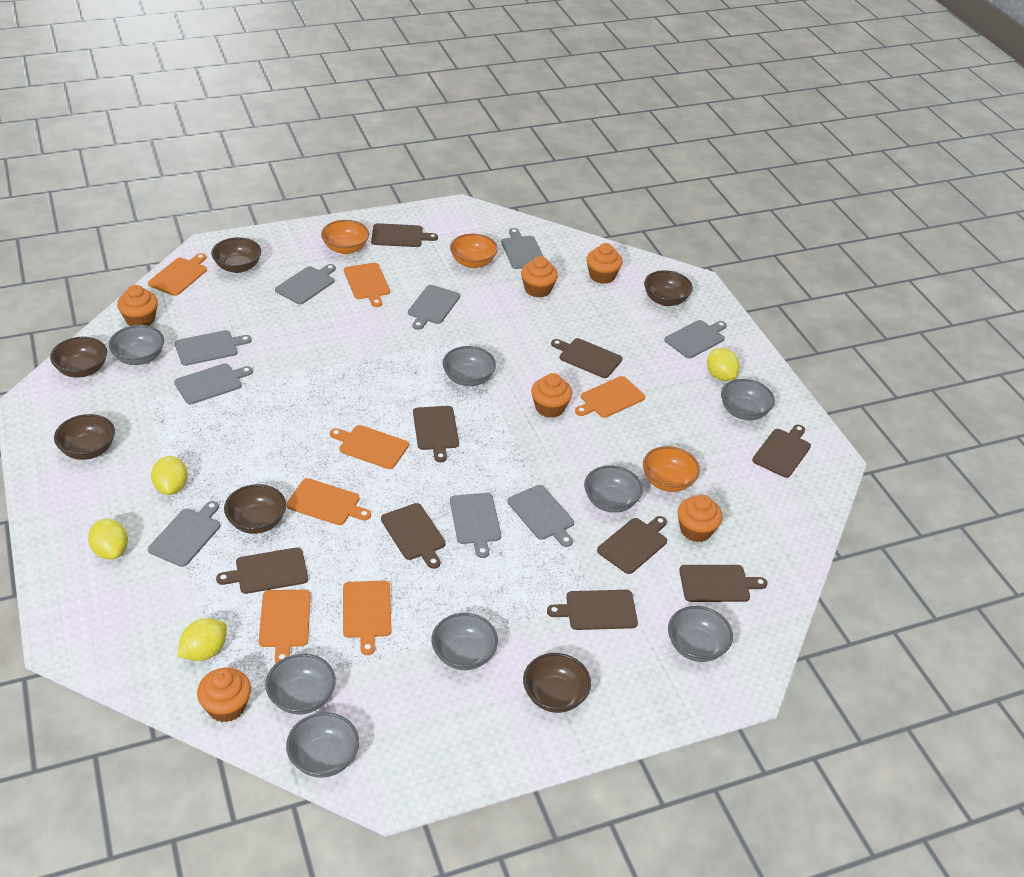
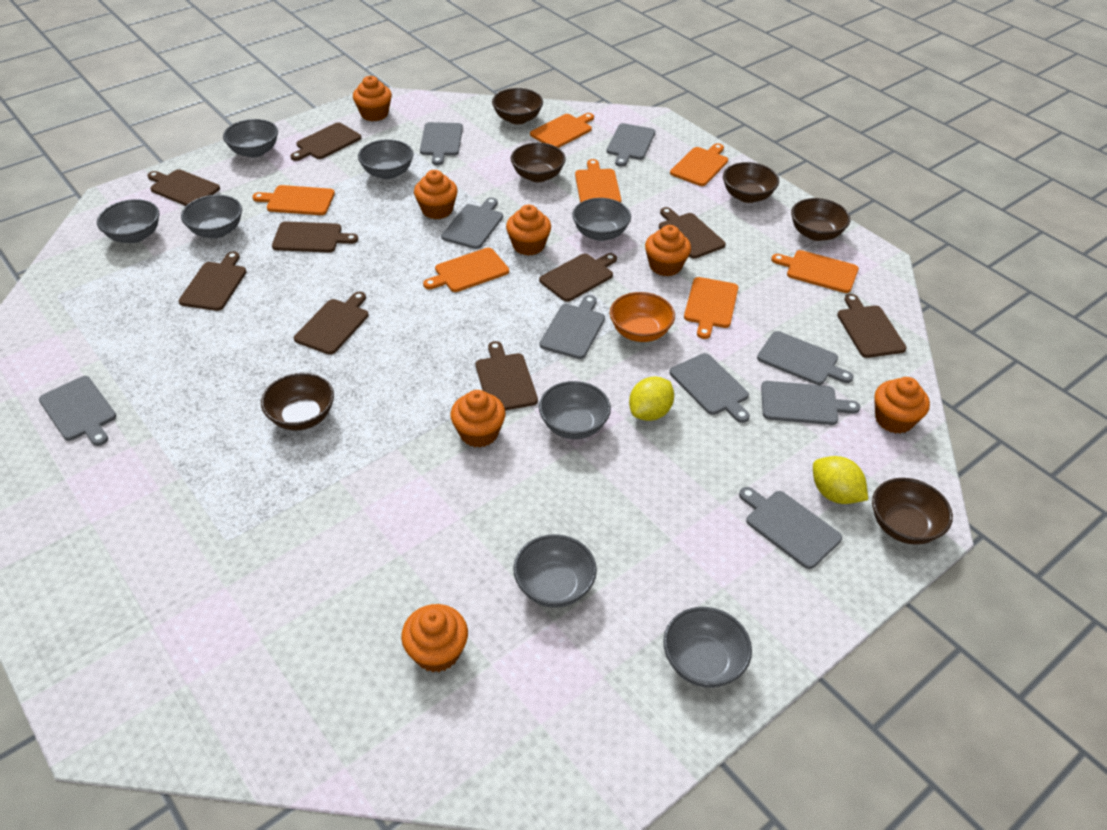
orange bowl: [321,220,369,254] [450,234,498,268] [643,446,700,492] = 3 -> [610,292,675,342] = 1
orange cupcake: [117,285,158,326] [197,667,251,722] [521,256,558,298] [531,373,572,418] [586,243,623,284] [677,495,723,542] = 6 -> [353,76,392,121] [401,604,468,672] [414,170,458,219] [450,390,506,448] [506,205,551,256] [645,225,691,277] [874,377,930,434] = 7
yellow lemon: [88,519,128,559] [151,456,188,495] [177,618,227,661] [707,348,740,381] = 4 -> [629,376,674,421] [813,456,868,504] = 2

